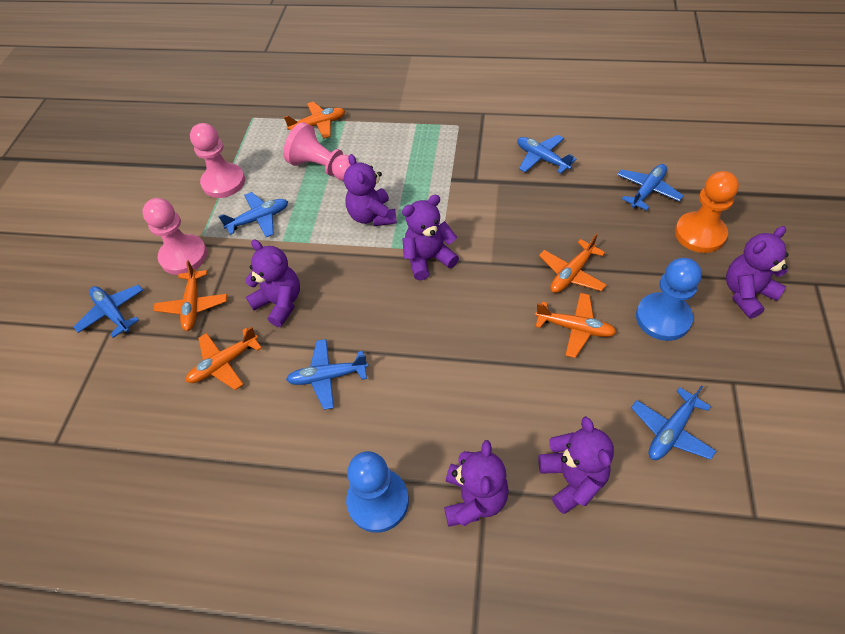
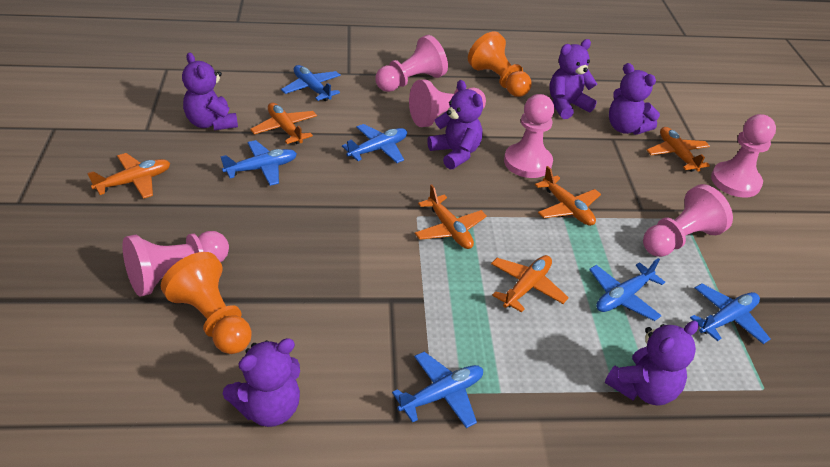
blue pawn: [346,451,409,533] [636,258,702,341] = 2 -> none = 0
orange pawn: [675,171,739,253] = 1 -> [161,252,252,354] [468,31,532,97] = 2
orange plane: [153,260,227,331] [186,327,262,390] [284,102,345,139] [535,293,617,358] [539,234,607,293] = 5 -> [87,153,170,199] [250,103,317,144] [415,185,487,249] [491,255,569,313] [535,166,601,226] [647,127,710,172] = 6
pink pawn: [142,198,207,275] [190,123,245,198] [283,122,351,181] = 3 -> [122,231,229,297] [375,35,448,92] [409,80,486,127] [504,94,554,178] [643,184,733,257] [711,114,776,198] = 6

